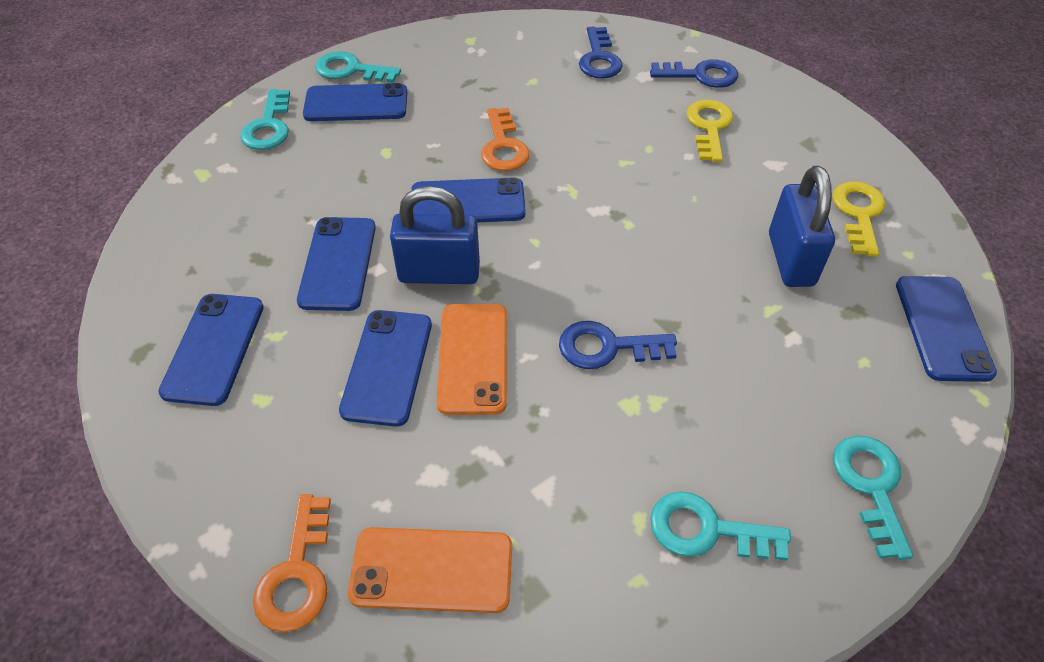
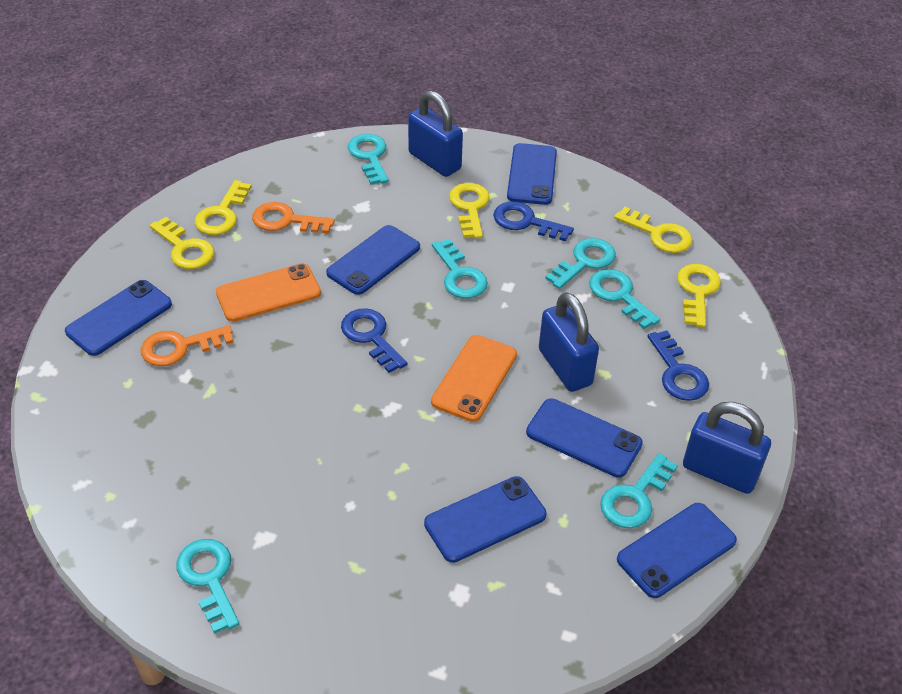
blue padlock: [390,186,480,284] [769,166,835,287] = 2 -> [408,91,463,177] [539,292,599,392] [683,402,771,494] = 3
turquoise key: [240,89,290,150] [315,51,401,83] [650,491,791,561] [833,436,913,560] = 4 -> [176,539,239,634] [348,134,389,185] [432,239,488,299] [545,238,616,289] [589,269,660,329] [600,453,678,528] = 6
yellow key: [686,99,733,162] [832,181,885,257] = 2 -> [150,217,214,269] [195,180,251,235] [449,183,490,238] [614,207,693,253] [677,264,721,327] = 5

